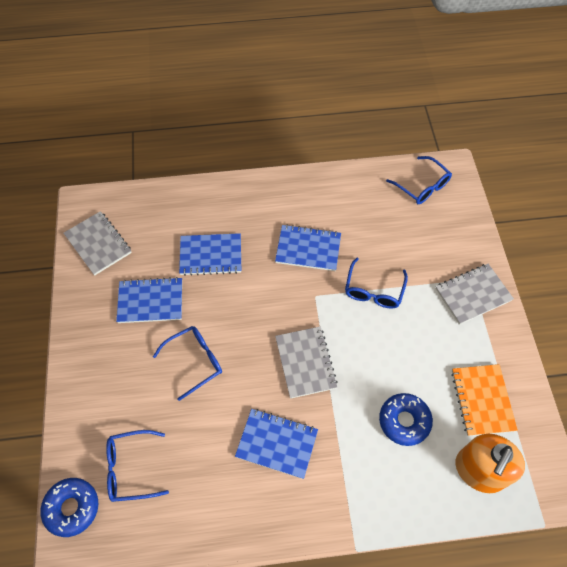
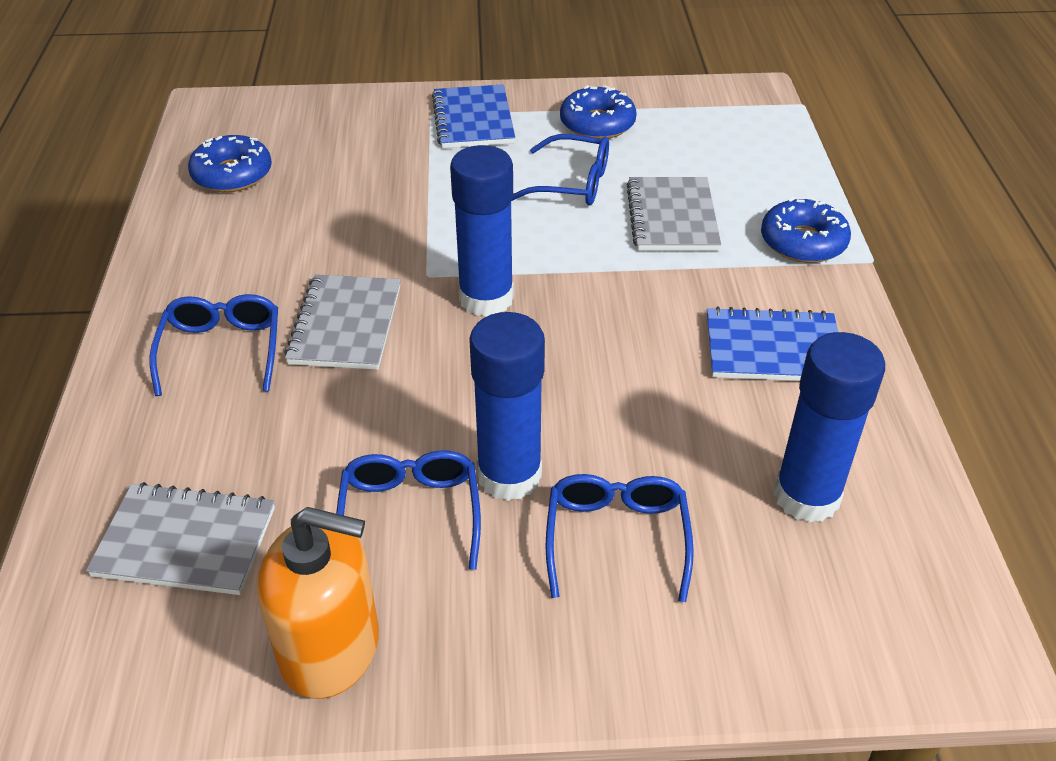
blue donut: [40,478,98,537] [379,393,433,446] = 2 -> [188,135,272,192] [560,85,637,139] [761,197,851,263] = 3
blue glue stick: none = 0 -> [450,145,514,317] [469,312,545,501] [774,332,885,523] = 3
blue notebook: [116,277,182,323] [179,233,241,276] [235,409,318,479] [275,224,341,271] = 4 -> [432,84,515,148] [707,306,838,381] = 2
orange notebook: [451,364,518,436] = 1 -> none = 0

